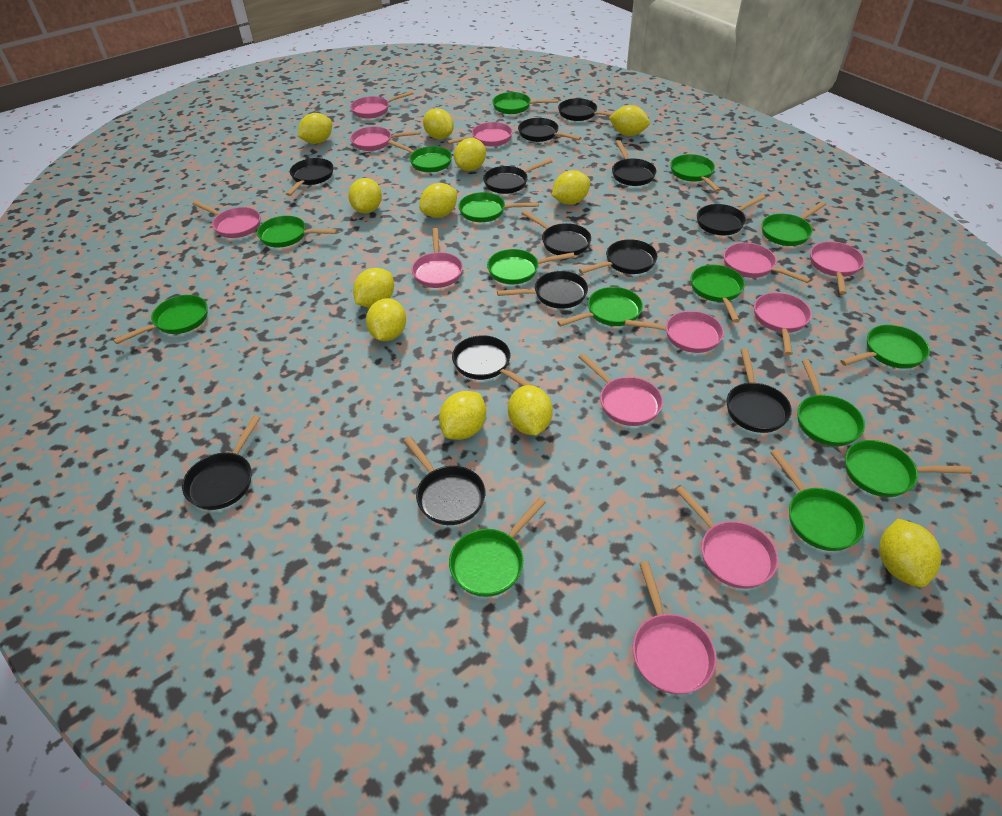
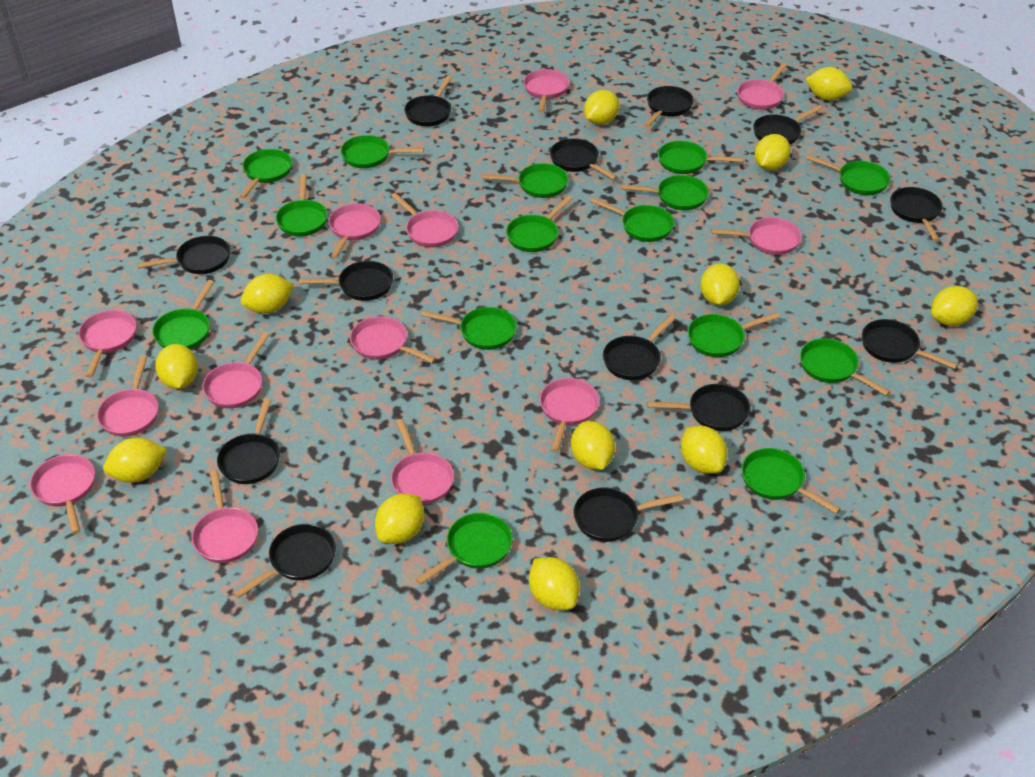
pink pan: [193,201,260,238] [350,91,414,119] [350,126,420,151] [412,228,463,288] [447,122,513,147] [578,353,663,426] [625,311,724,353] [633,561,716,694] [676,486,778,589] [724,243,811,283] [754,292,812,355] [810,242,865,295] = 12 -> [30,454,95,534] [78,310,137,378] [97,355,159,437] [192,470,258,563] [202,332,269,408] [328,203,381,259] [350,316,436,363] [391,193,458,248] [391,419,454,505] [524,69,569,113] [539,378,599,452] [711,217,802,255] [737,63,787,110] = 13

